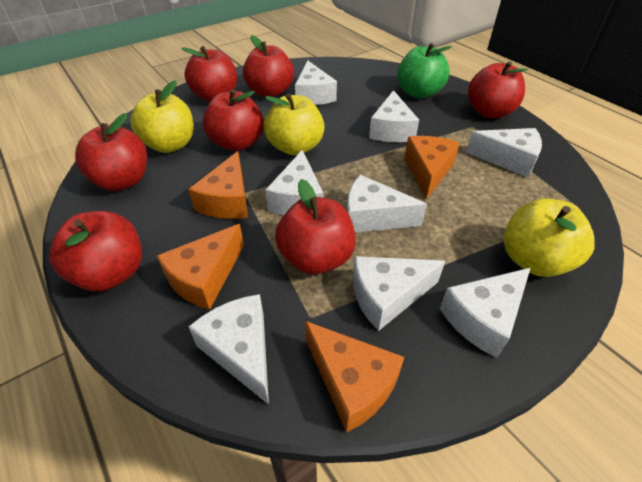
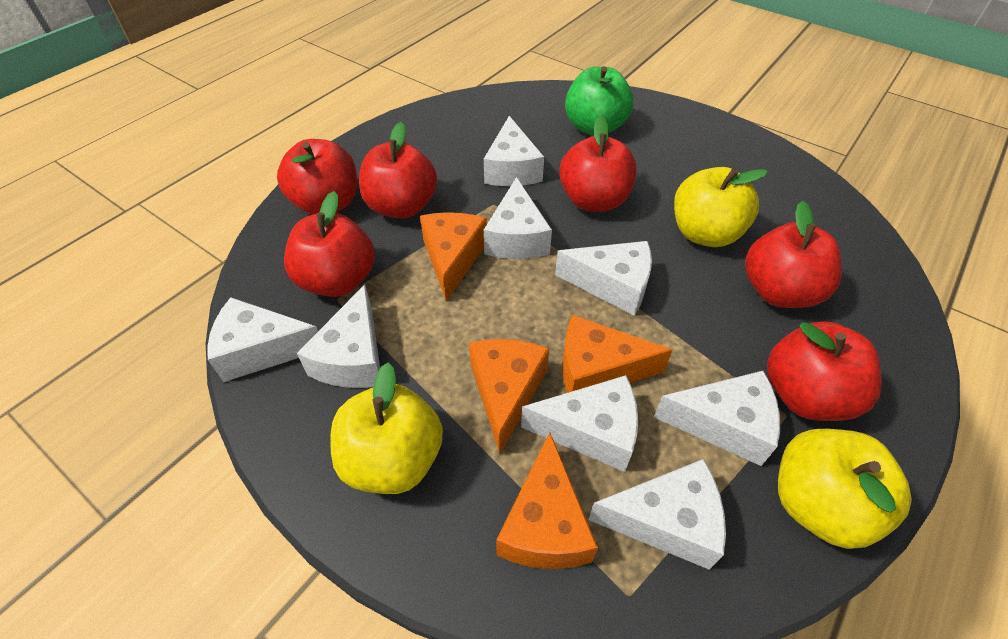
red apple: [49,211,142,291] [75,113,147,191] [182,46,237,102] [203,89,264,151] [243,35,294,97] [275,179,356,274] [468,61,528,118] = 7 -> [277,139,357,215] [284,191,375,297] [359,122,437,218] [559,116,637,212] [745,201,842,308] [767,322,882,421] = 6

